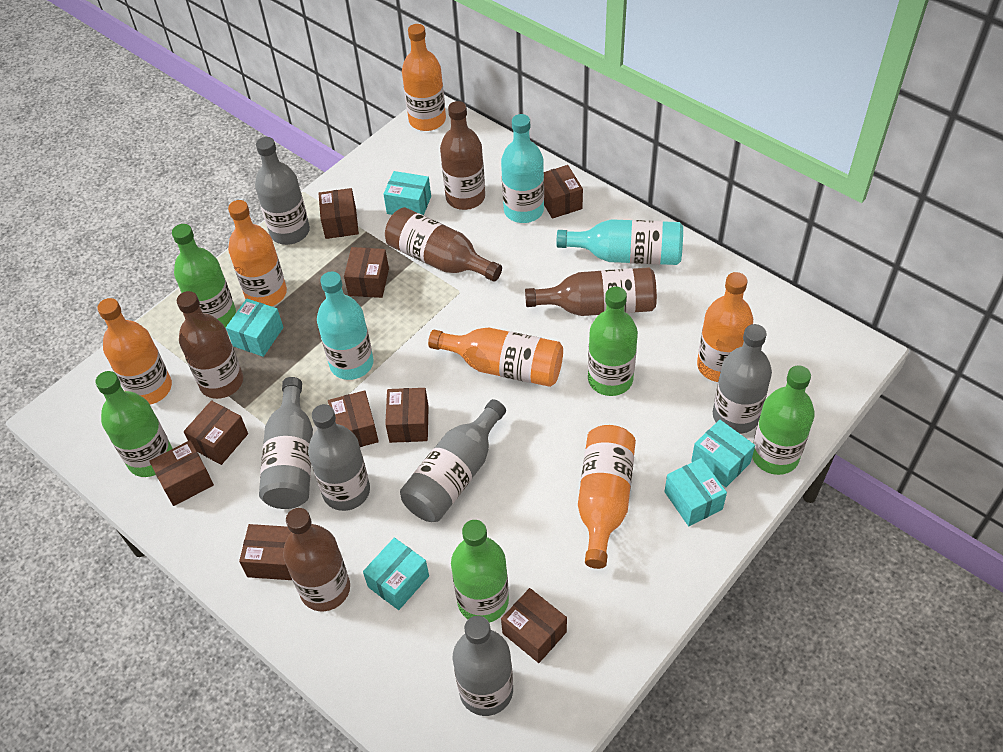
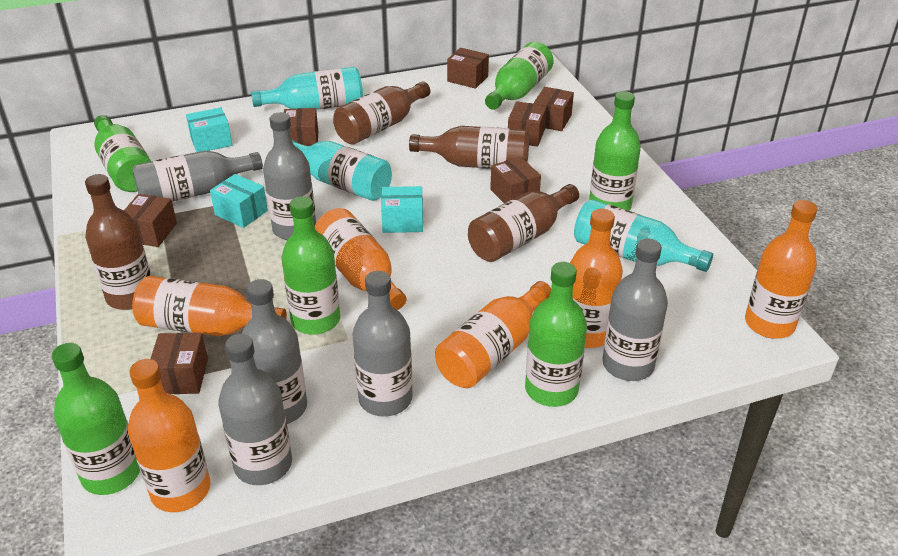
brown bottle: [177,291,243,399] [283,508,350,611] [385,207,502,281] [440,101,485,210] [525,267,657,316] = 5 -> [85,174,151,310] [333,81,430,145] [409,126,529,169] [468,184,579,262] = 4
brown box: [149,440,214,506] [184,400,248,465] [239,524,292,580] [318,188,359,239] [328,390,379,447] [344,247,389,298] [385,388,429,443] [501,588,567,663] [544,165,583,219] = 9 -> [124,194,177,247] [150,333,208,394] [284,108,318,146] [447,48,489,89] [490,157,541,203] [508,101,547,147] [534,87,574,131] = 7
green bottle: [95,371,173,477] [172,224,236,327] [451,520,509,623] [588,286,638,396] [752,365,815,475] = 5 -> [52,343,140,495] [94,115,151,192] [281,196,340,335] [485,42,554,110] [525,262,587,407] [589,91,641,211] = 6
turquoise box: [226,299,283,357] [363,537,429,610] [383,171,431,215] [664,458,727,526] [691,420,755,487] = 5 -> [186,107,232,152] [210,174,268,228] [381,186,423,233] = 3

